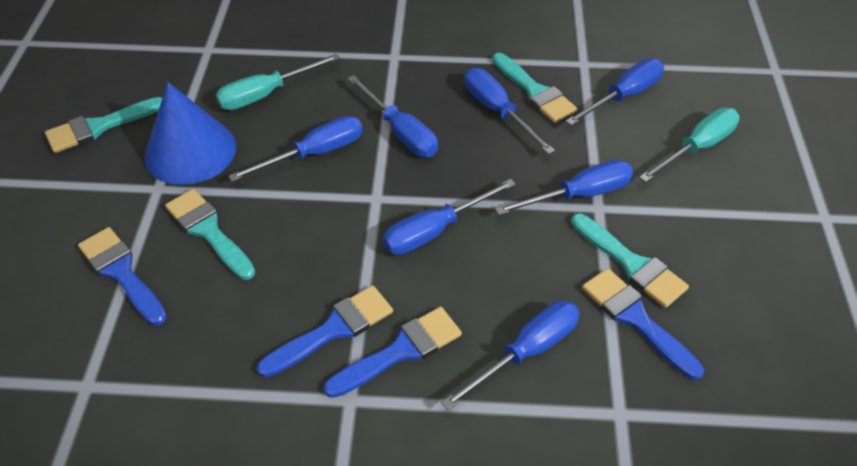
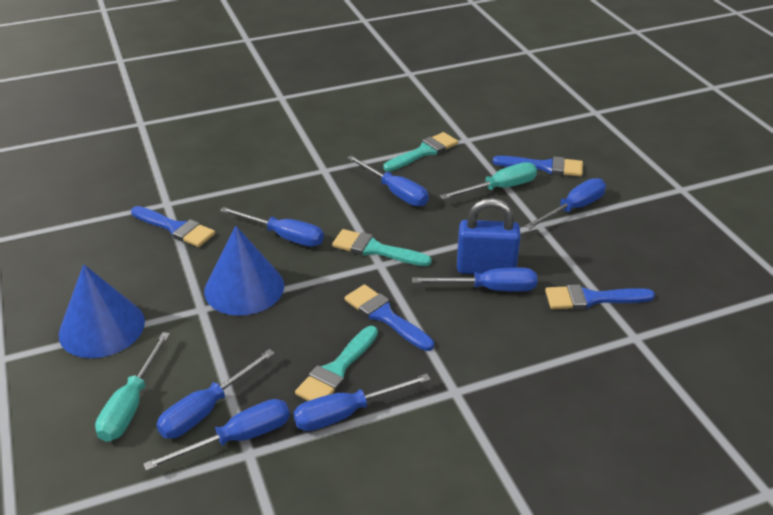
blue cone: [144,82,236,185] = 1 -> [59,264,145,358] [204,226,284,316] = 2
blue padlock: none = 0 -> [457,198,521,274] = 1
turquoise brush: [45,97,162,153] [165,189,255,280] [492,53,577,123] [571,214,689,308] = 4 -> [295,326,378,401] [332,229,432,266] [383,132,458,171] = 3

